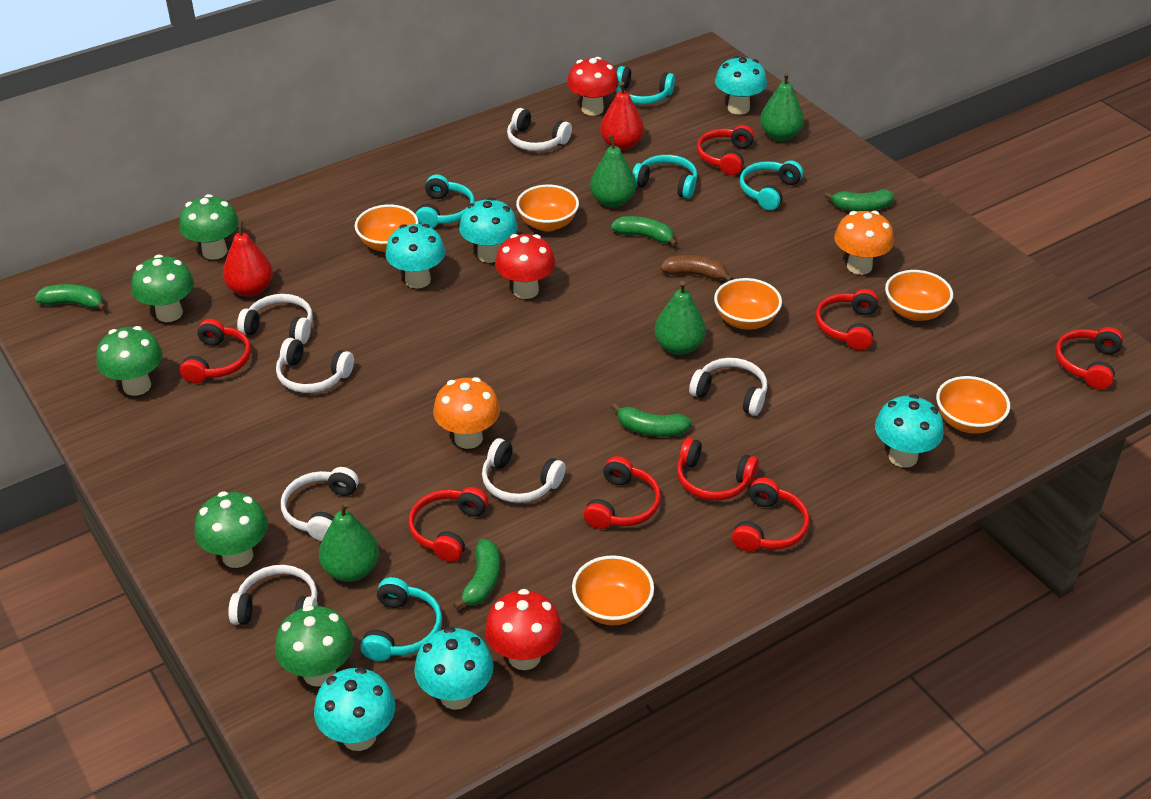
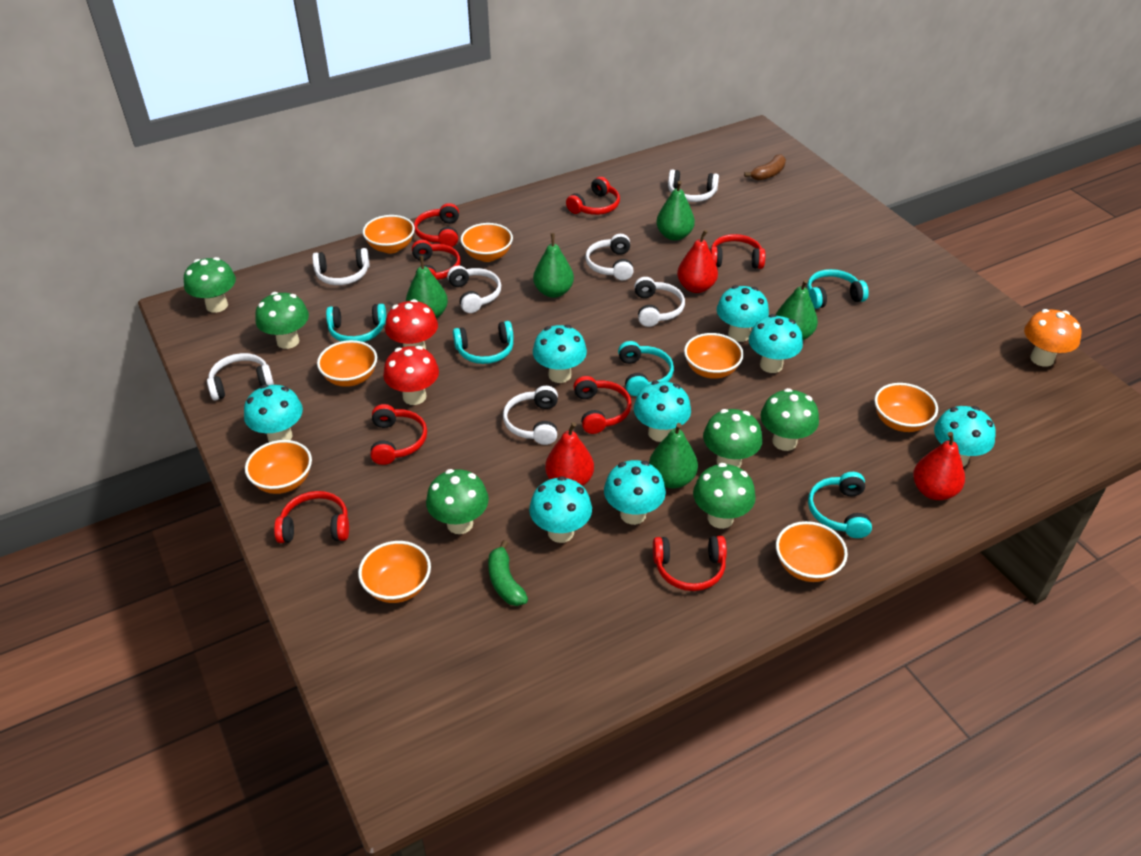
green banana: [35,284,107,311] [453,539,500,610] [611,216,678,247] [612,403,692,437] [825,189,894,211] = 5 -> [488,540,528,606] = 1
green mushroom: [97,326,163,396] [132,255,194,322] [179,194,239,260] [194,491,268,568] [275,605,354,687] = 5 -> [184,257,236,313] [255,292,309,349] [426,469,489,534] [693,463,756,529] [703,409,762,467] [760,388,819,451] = 6
green pear: [319,502,379,582] [590,134,636,208] [654,281,706,355] [760,72,804,141] = 4 -> [406,256,448,319] [533,233,574,298] [649,423,698,488] [656,181,695,241] [776,279,818,341] = 5
orange bowl: [355,204,419,252] [516,185,579,232] [572,555,654,625] [714,278,782,330] [885,270,953,321] [936,376,1010,434] = 6 -> [245,440,312,494] [317,340,377,387] [358,541,431,603] [363,215,415,254] [460,223,513,262] [684,333,744,379] [776,521,848,582] [874,383,938,432] = 8
orange mushroom: [433,377,500,449] [834,211,894,275] = 2 -> [1024,309,1081,367] = 1
red mushroom: [485,589,562,670] [495,234,555,299] [567,57,619,116] = 3 -> [383,346,439,405] [385,299,438,350] = 2
red pear: [223,220,273,297] [600,82,644,151] = 2 -> [545,422,594,486] [677,230,718,293] [913,432,965,500] = 3
turquoise mushroom: [314,667,395,751] [386,224,445,289] [414,627,494,710] [459,197,518,263] [715,56,767,115] [875,394,944,468] = 6 -> [244,384,303,442] [529,476,592,543] [533,325,587,383] [604,460,666,525] [634,381,691,442] [717,285,769,342] [749,314,803,373] [934,406,996,467] = 8

